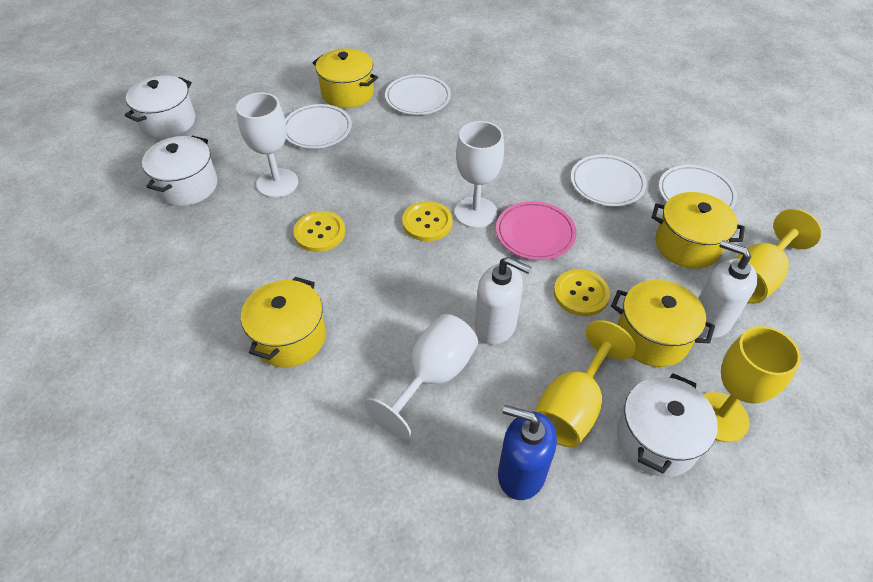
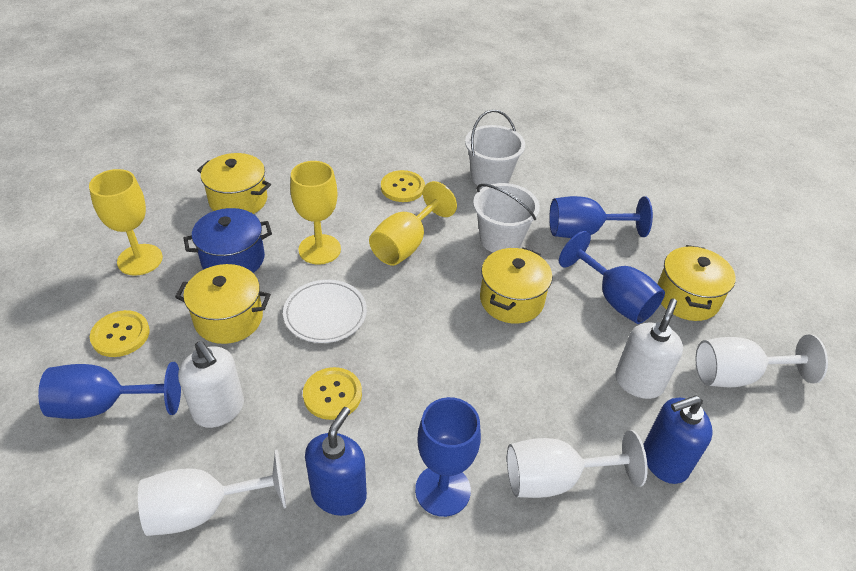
blue goblet: none = 0 -> [38,362,181,419] [415,397,481,517] [549,196,653,238] [559,231,665,324] = 4
blue pot: none = 0 -> [184,208,272,273] = 1
blue soap dispenser: [498,405,557,500] = 1 -> [305,407,367,516] [643,395,713,484] = 2
pink plate: [496,201,576,260] = 1 -> none = 0
white bucket: none = 0 -> [465,110,525,188] [473,183,540,252] = 2
white plate: [285,104,352,149] [385,75,451,115] [571,155,647,206] [659,165,737,209] = 4 -> [283,280,367,343] = 1
white pot: [125,76,196,139] [142,136,218,206] [617,373,718,477] = 3 -> none = 0

